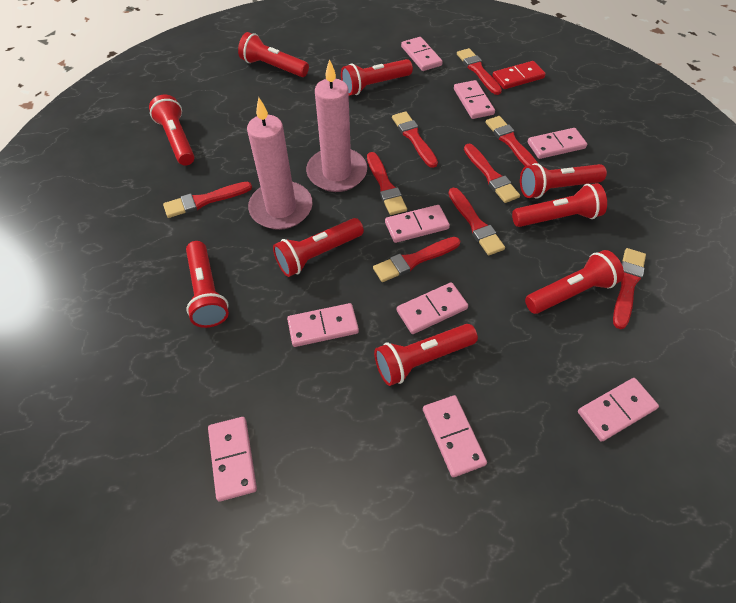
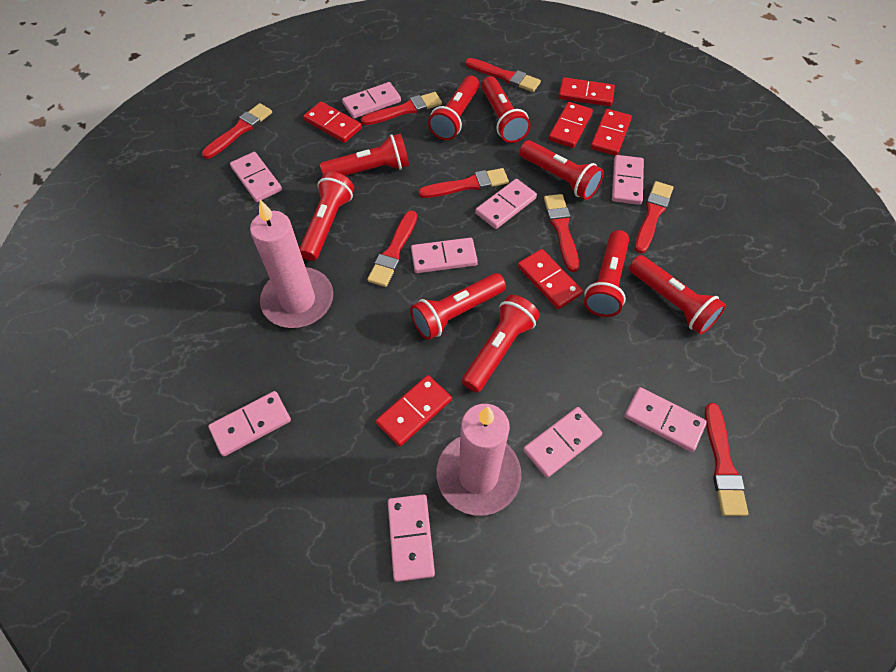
red brush: [163,182,252,218] [367,152,407,215] [373,237,460,282] [392,111,438,168] [448,188,505,255] [457,48,502,95] [464,144,520,203] [486,116,538,166] [613,248,646,329] = 9 -> [202,103,272,159] [361,92,442,125] [367,210,417,287] [419,168,509,198] [465,58,541,92] [544,194,579,272] [635,181,673,253] [705,403,748,516] = 8
red domino: [492,61,546,89] = 1 -> [303,102,362,143] [376,375,452,446] [518,249,583,309] [548,102,593,148] [559,77,615,106] [591,109,632,156] = 6

